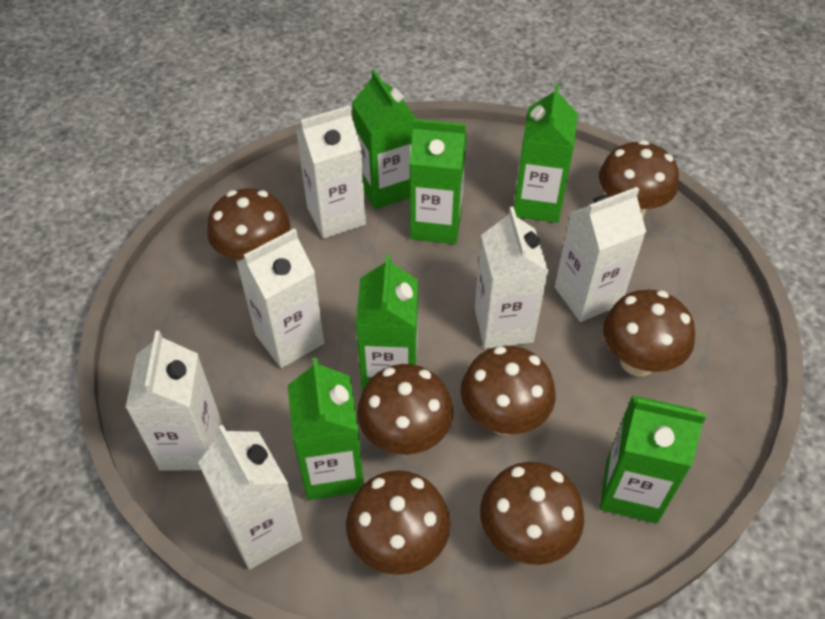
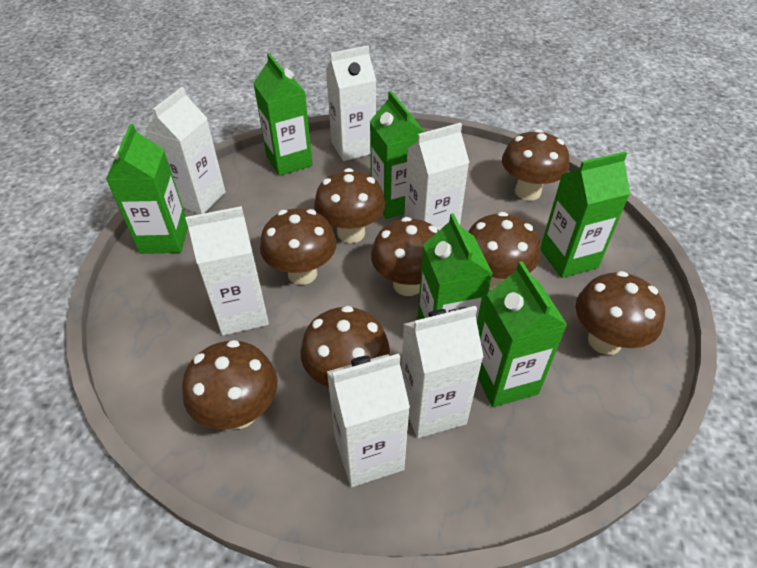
brown mushroom: [207,188,290,261] [346,470,450,575] [357,364,453,455] [461,346,556,435] [480,462,584,565] [599,140,679,217] [603,290,695,376] = 7 -> [182,340,278,430] [260,208,337,285] [301,306,390,387] [314,168,386,243] [371,217,439,296] [468,212,540,290] [502,129,569,200] [576,271,665,355] = 8

